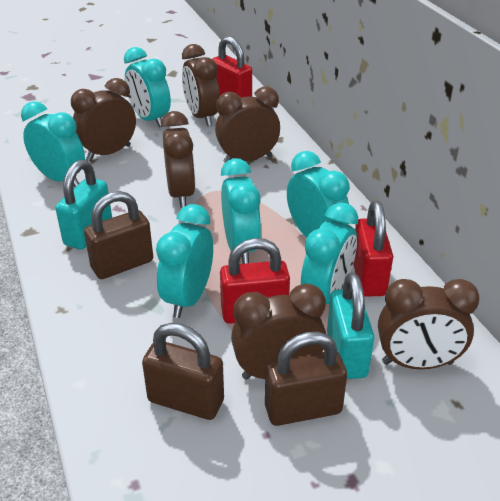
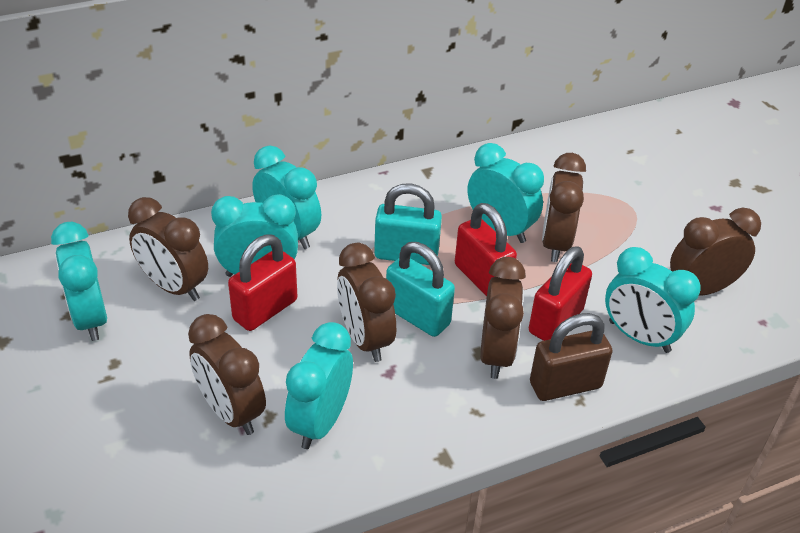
brown padlock: [84,191,153,279] [142,323,224,420] [265,332,347,426] = 3 -> [530,313,613,401] = 1

